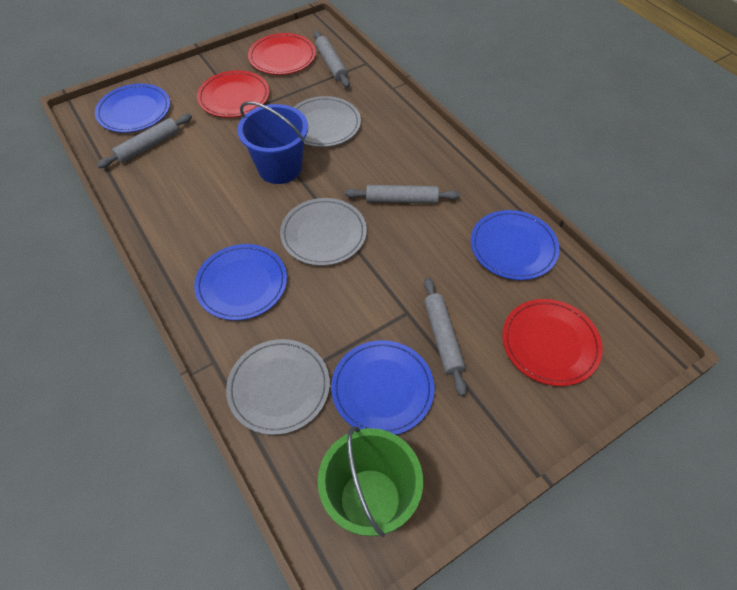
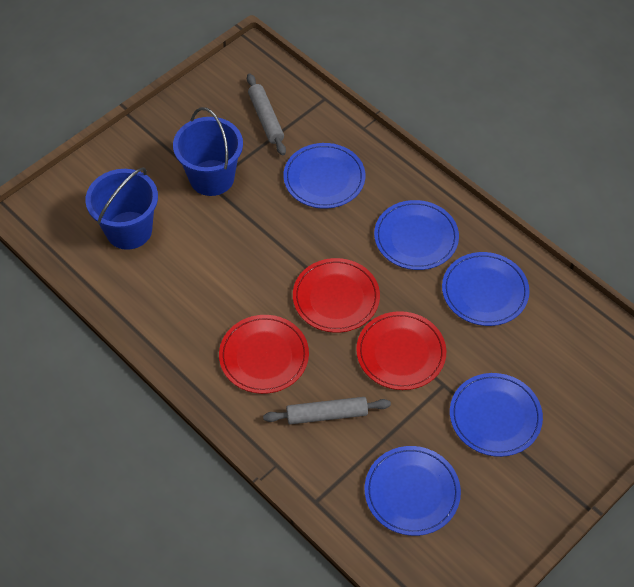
blue bucket: [237,101,308,184] = 1 -> [86,168,158,250] [173,107,243,196] = 2
blue plate: [95,84,170,133] [194,244,287,320] [331,340,434,435] [471,210,560,280] = 4 -> [283,143,365,209] [364,446,461,536] [374,200,459,270] [442,252,530,326] [450,373,543,457] = 5
green bucket: [318,426,423,537] = 1 -> none = 0
grey plate: [226,339,330,435] [280,198,367,266] [294,96,361,147] = 3 -> none = 0
grey rolling pin: [97,114,192,168] [314,31,350,88] [345,185,460,203] [424,277,467,396] = 4 -> [247,74,286,156] [263,397,391,424] = 2

